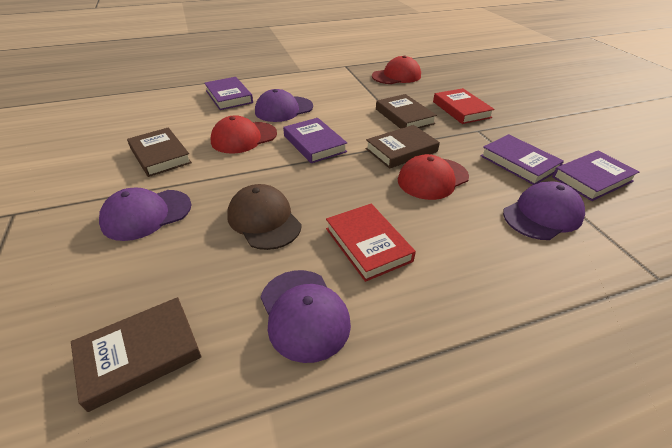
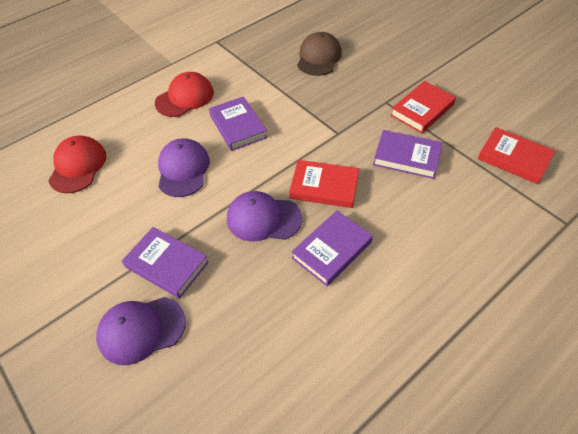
brown book: [71,297,202,412] [127,127,192,177] [365,125,440,169] [376,94,437,129] = 4 -> none = 0
purple cap: [99,188,192,241] [255,89,313,122] [260,270,351,363] [503,181,585,240] = 4 -> [96,297,186,365] [158,138,210,197] [227,191,302,242] = 3
red book: [326,204,416,282] [433,88,495,124] = 2 -> [289,160,359,208] [390,81,456,133] [478,127,555,184] = 3
red cap: [210,115,277,154] [372,55,421,84] [398,154,469,200] = 3 -> [49,135,107,193] [155,72,214,117] = 2

